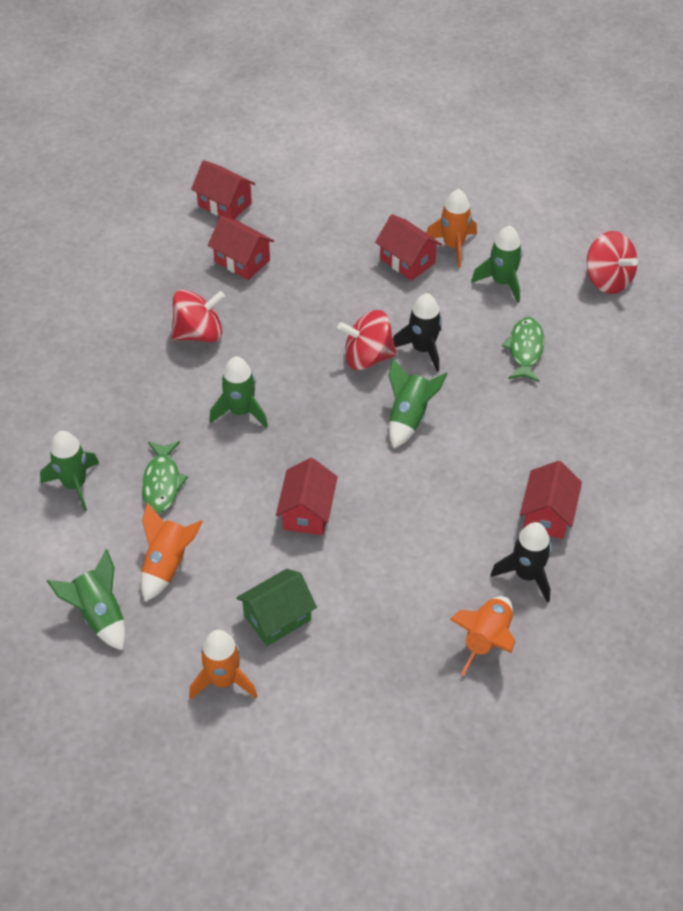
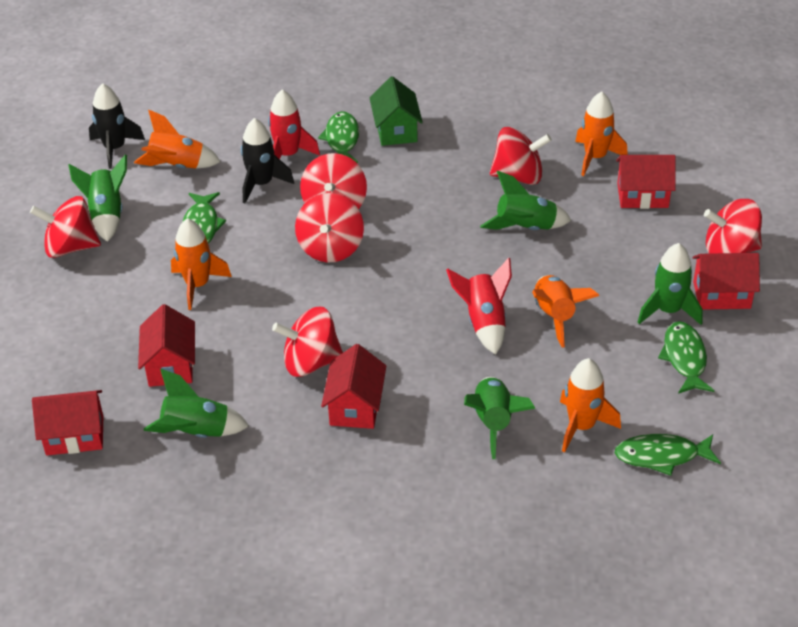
green fish: [142,441,188,513] [502,317,544,382] = 2 -> [182,192,226,243] [318,111,359,163] [615,434,721,476] [658,321,715,394] = 4
orange rocket: [141,502,203,602] [189,630,257,699] [426,189,477,268] [450,596,515,676] = 4 -> [134,110,221,169] [171,218,232,310] [532,275,599,348] [560,358,621,453] [575,91,628,176] = 5
red rocket: none = 0 -> [268,89,320,159] [446,258,512,355] = 2
red spinning top: [171,290,225,342] [337,310,397,370] [587,231,638,294] = 3 -> [30,196,101,258] [272,307,343,377] [295,193,364,263] [300,153,367,210] [490,127,552,185] [704,199,762,254] = 6

